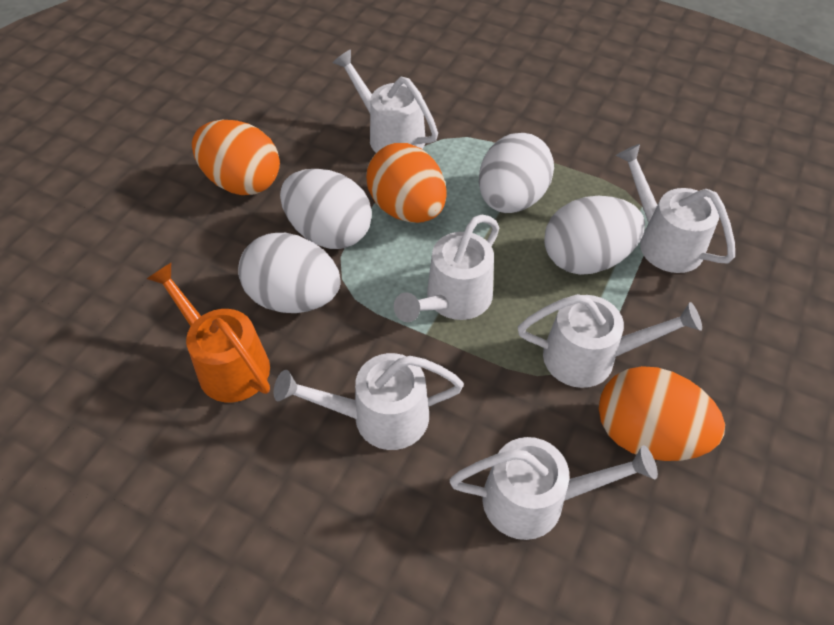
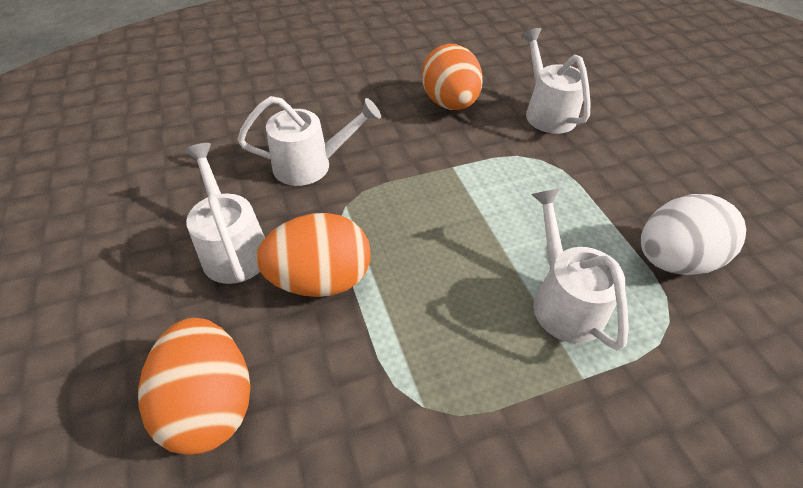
orange watering can: [147,263,270,402] = 1 -> none = 0
white egg: [238,233,341,313] [280,169,372,249] [479,133,554,213] [544,196,645,275] = 4 -> [641,194,746,275] = 1
white watering can: [273,353,464,450] [333,49,438,153] [394,215,499,322] [450,437,658,540] [518,294,702,388] [616,144,735,273] = 6 -> [184,143,265,284] [237,96,381,186] [521,28,591,134] [531,188,629,350] = 4

